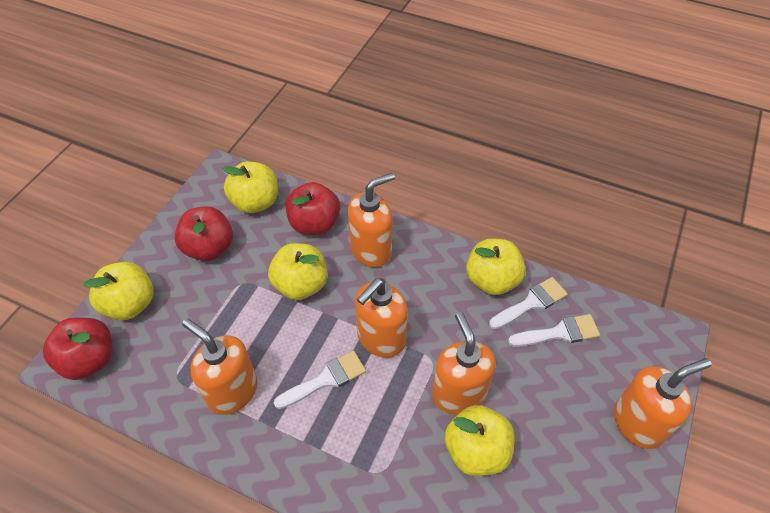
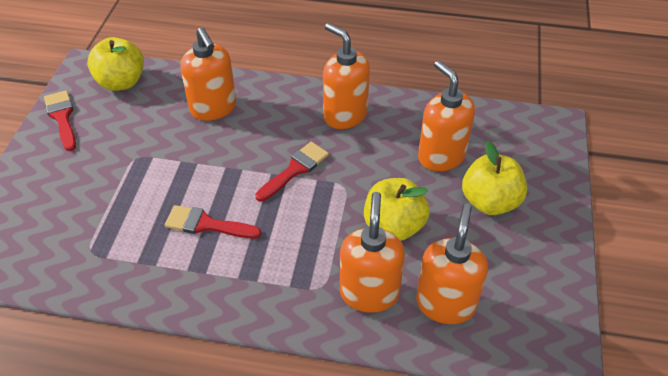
red apple: [43,317,112,380] [175,206,233,261] [285,182,340,235] = 3 -> none = 0
red brush: none = 0 -> [44,90,76,151] [165,205,261,239] [255,142,329,202] = 3
white brush: [274,351,366,409] [489,277,568,329] [508,314,600,347] = 3 -> none = 0
yellow apple: [83,262,154,320] [222,161,278,213] [268,243,327,300] [445,405,515,476] [466,239,526,295] = 5 -> [87,37,144,91] [364,178,429,241] [462,141,527,215] = 3

